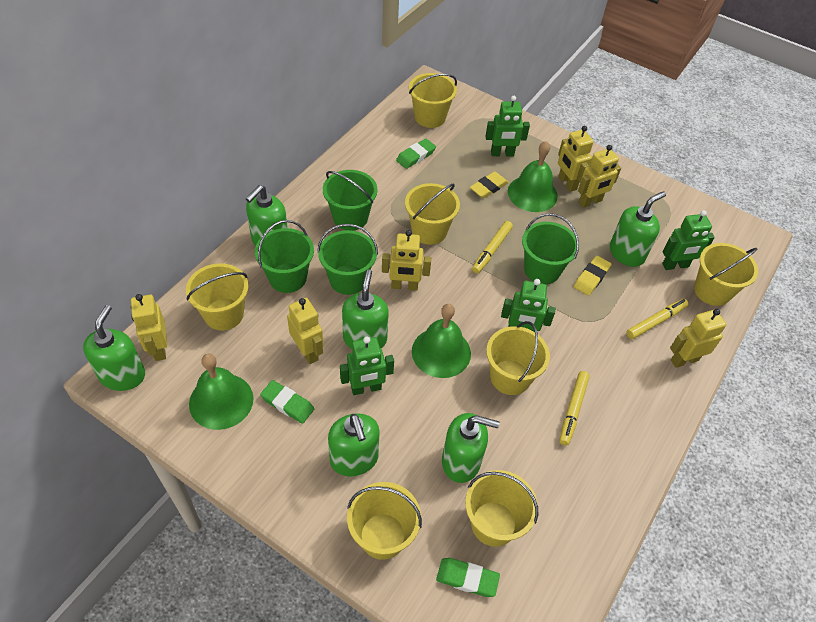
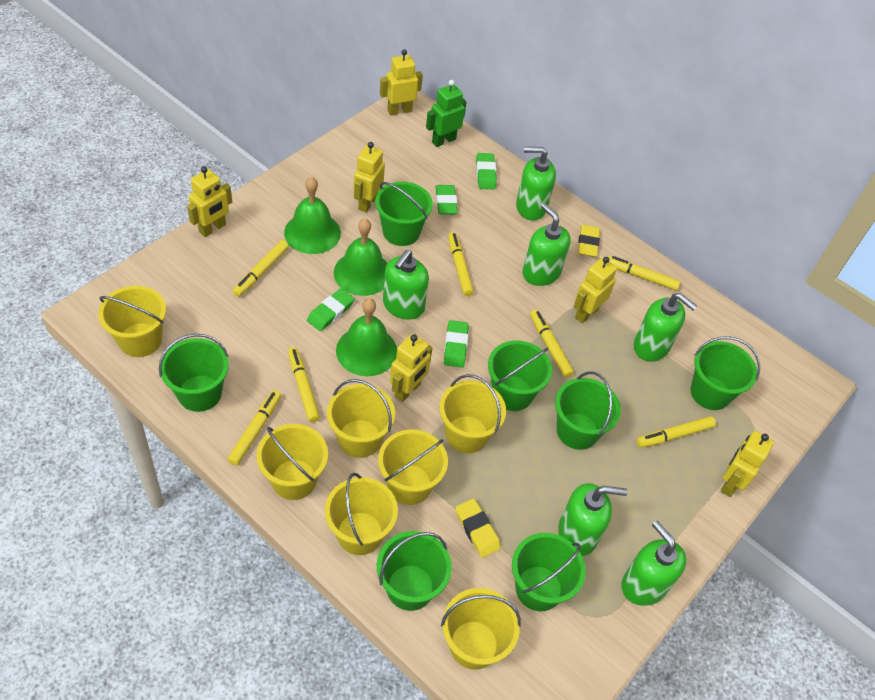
green bucket: [255,220,314,293] [317,224,378,295] [323,170,378,231] [522,213,579,284] = 4 -> [159,334,229,412] [375,182,433,246] [377,531,452,611] [488,340,552,411] [512,533,586,611] [555,372,621,450] [691,336,760,410] = 7
green eraser: [260,380,314,424] [396,139,436,169] [436,558,500,597] = 3 -> [307,288,354,331] [436,185,458,214] [444,320,468,368] [476,153,497,189] = 4
green robot: [340,336,394,395] [485,96,530,157] [501,279,555,332] [662,210,715,270] = 4 -> [426,80,467,147] = 1
yellow marker: [472,221,513,274] [559,371,590,446] [626,299,688,339] = 3 -> [228,390,281,466] [233,240,289,297] [288,347,320,422] [448,232,474,296] [530,310,574,378] [607,256,680,291] [637,416,716,448] = 7

